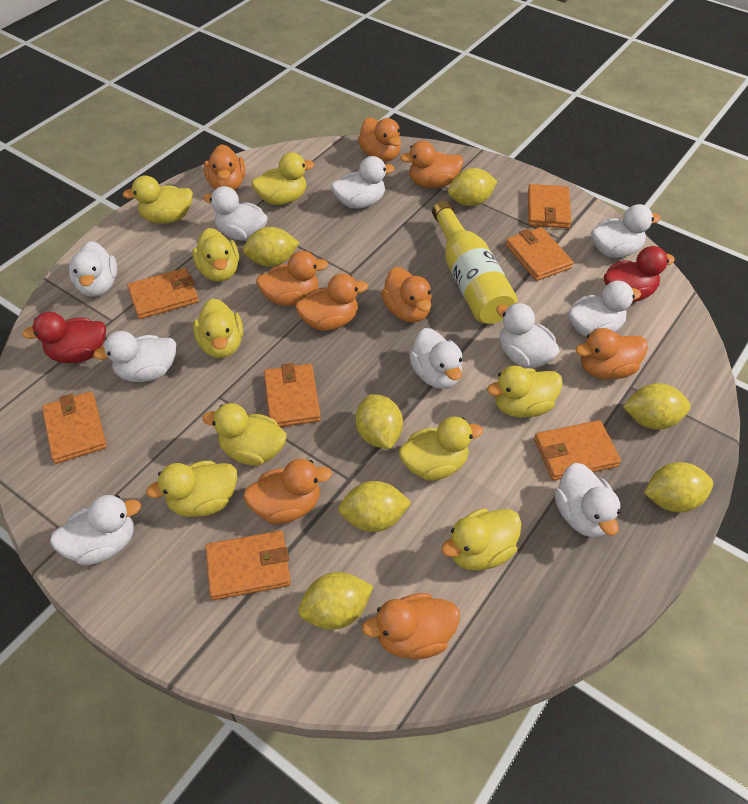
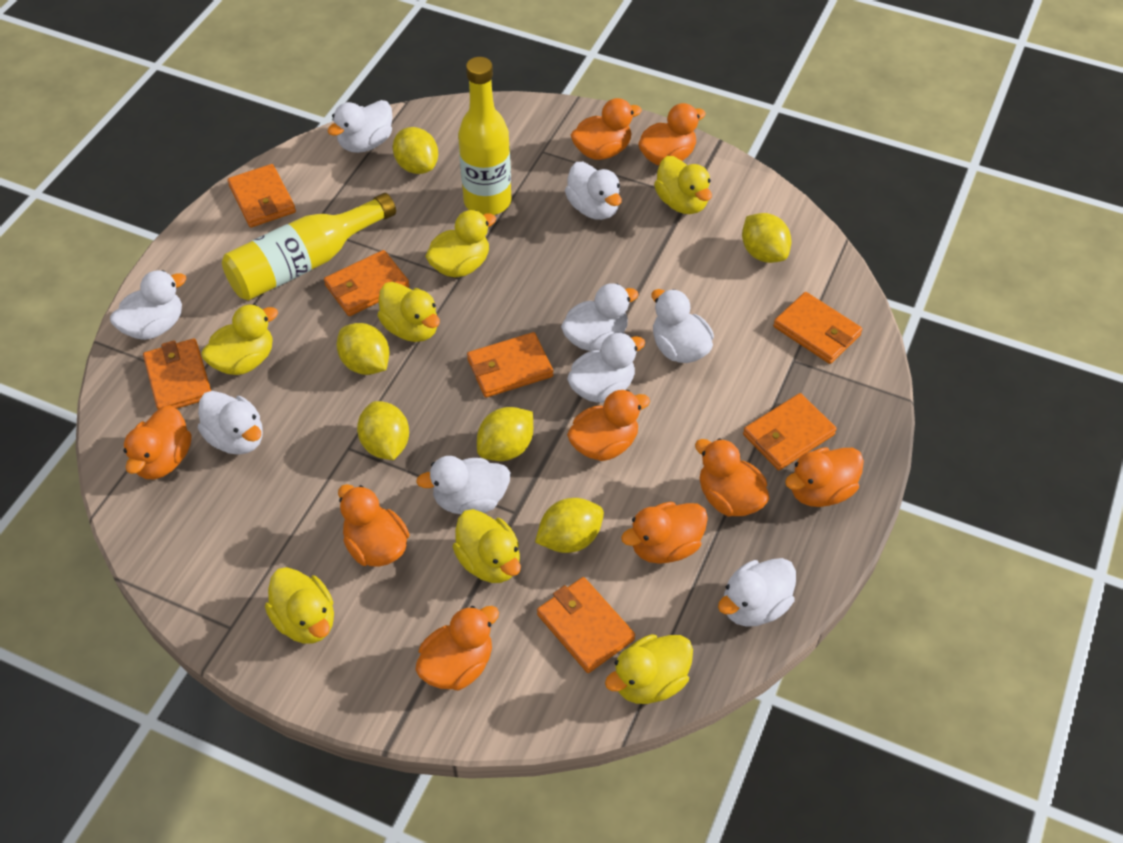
red duck: [22,312,106,363] [604,246,675,302] = 2 -> none = 0
white duck: [50,495,141,566] [69,241,117,297] [93,331,176,382] [203,186,268,241] [331,156,395,209] [409,328,463,389] [496,303,560,368] [555,463,621,537] [568,281,641,337] [591,204,660,258] = 10 -> [110,270,186,340] [198,391,263,455] [327,100,393,153] [416,456,511,514] [561,283,639,351] [565,162,622,220] [567,332,645,403] [652,289,714,363] [718,558,796,627] = 9
yellow bottle: [432,201,517,324] = 1 -> [222,193,396,301] [458,57,512,215] = 2
yellow duck: [122,175,193,224] [146,461,237,517] [192,228,239,282] [193,298,243,358] [202,403,287,466] [251,152,315,205] [399,416,483,481] [441,508,521,571] [487,365,563,418] = 9 -> [201,304,278,375] [265,567,334,644] [377,282,440,342] [425,210,496,278] [453,509,521,583] [605,634,693,704] [654,156,712,214] = 7
yellow lemon: [243,227,299,267] [298,572,374,630] [338,481,412,532] [355,394,403,449] [448,168,497,206] [623,383,691,430] [644,462,713,513] = 7 -> [337,323,390,375] [357,401,409,460] [393,127,438,174] [477,407,533,461] [535,498,604,553] [742,213,791,263] = 6

